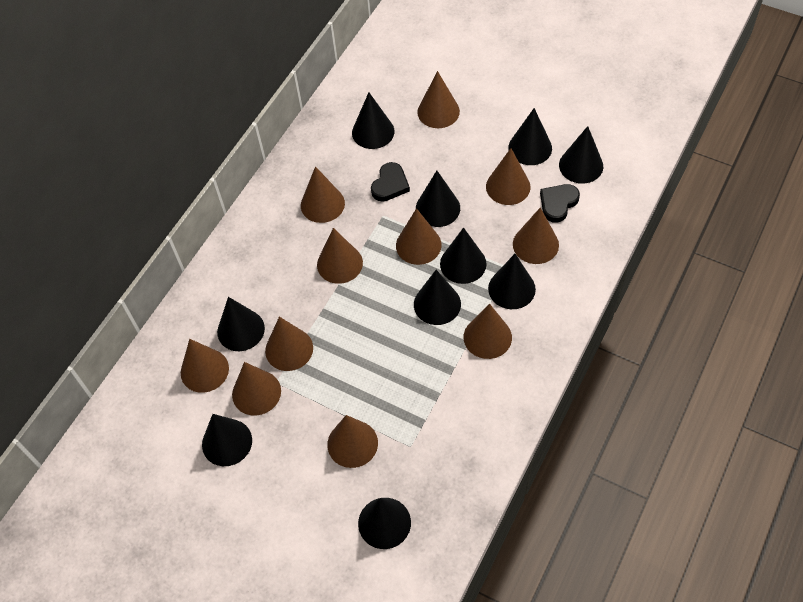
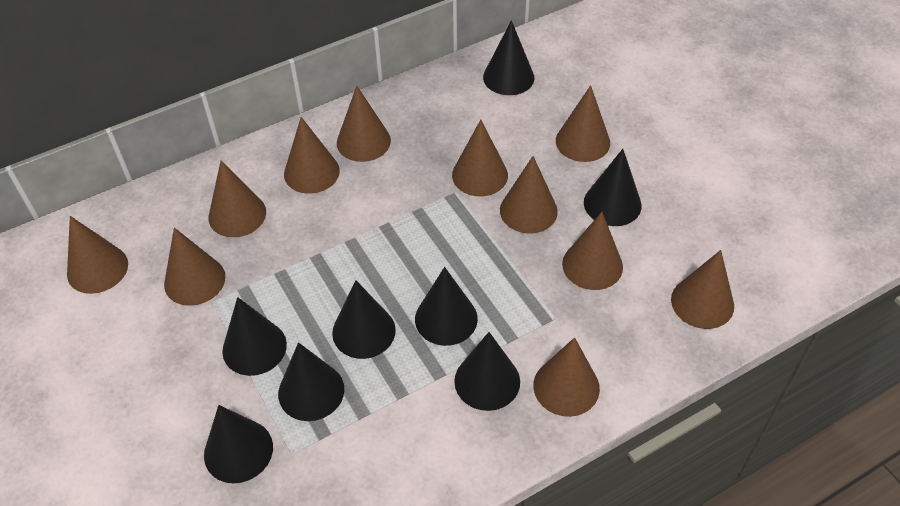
black cone: [202,414,252,466] [217,297,265,351] [352,92,394,149] [358,498,411,549] [414,270,461,325] [416,171,460,227] [440,228,486,284] [488,254,536,309] [509,108,552,165] [559,126,603,184] = 10 -> [204,405,273,483] [222,297,287,376] [278,342,344,421] [332,280,396,359] [415,267,478,346] [454,332,520,411] [483,20,534,95] [584,149,642,226] = 8
black heart: [371,162,410,202] [540,184,580,223] = 2 -> none = 0

